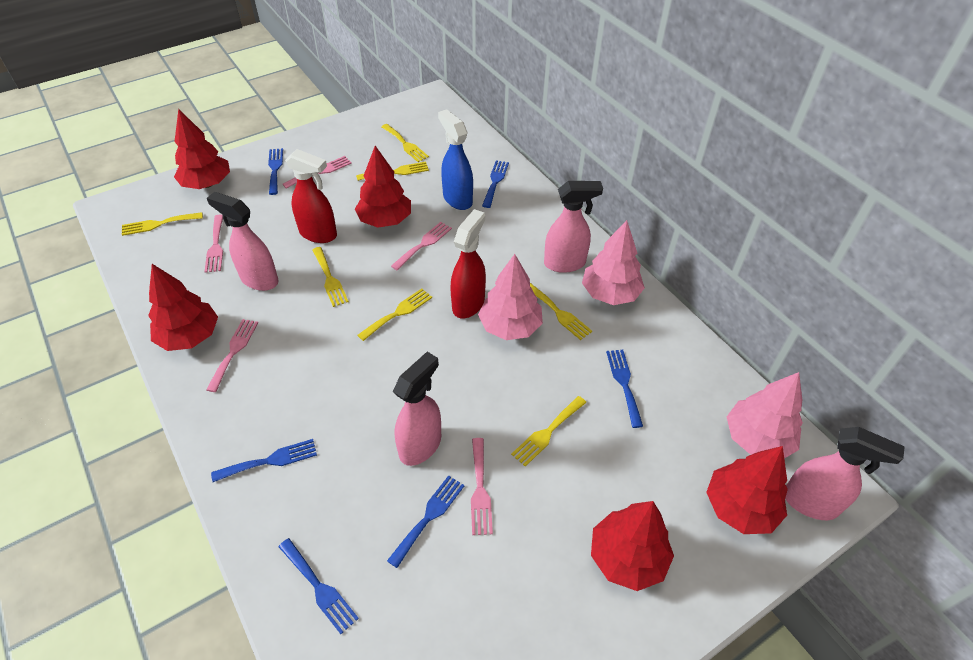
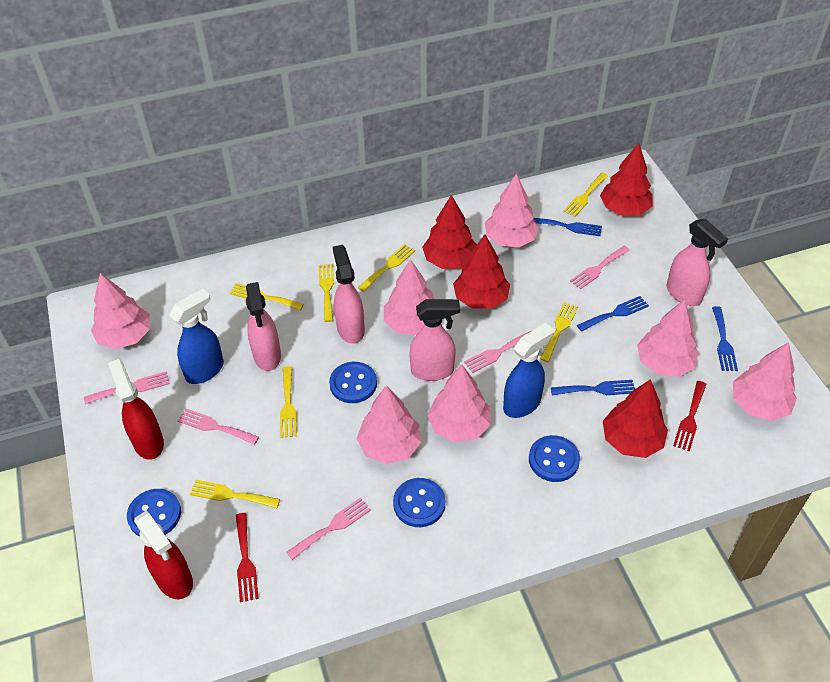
blue button: none = 0 -> [127,489,181,536] [329,362,377,403] [393,478,445,527] [529,435,580,482] = 4
blue fork: [211,439,317,482] [268,148,283,195] [278,538,359,634] [387,475,465,568] [482,160,509,208] [606,349,643,428] = 6 -> [533,218,602,236] [551,380,635,396] [577,296,649,332] [712,306,738,371] = 4
blue spray bottle: [438,109,473,210] = 1 -> [169,289,224,384] [503,323,554,418] = 2
pink tree: [478,254,543,340] [582,220,645,305] [727,372,803,458] = 3 -> [91,273,150,349] [357,386,421,464] [384,259,434,335] [427,365,491,442] [485,173,539,247] [637,300,699,377] [733,342,797,421] = 7
red fork: none = 0 -> [236,513,259,602] [673,381,706,452] = 2
red tree: [148,264,218,351] [174,109,230,189] [355,146,411,228] [591,501,674,591] [706,446,788,534] = 5 -> [422,195,477,269] [453,234,510,309] [600,143,653,216] [603,379,668,458] = 4

